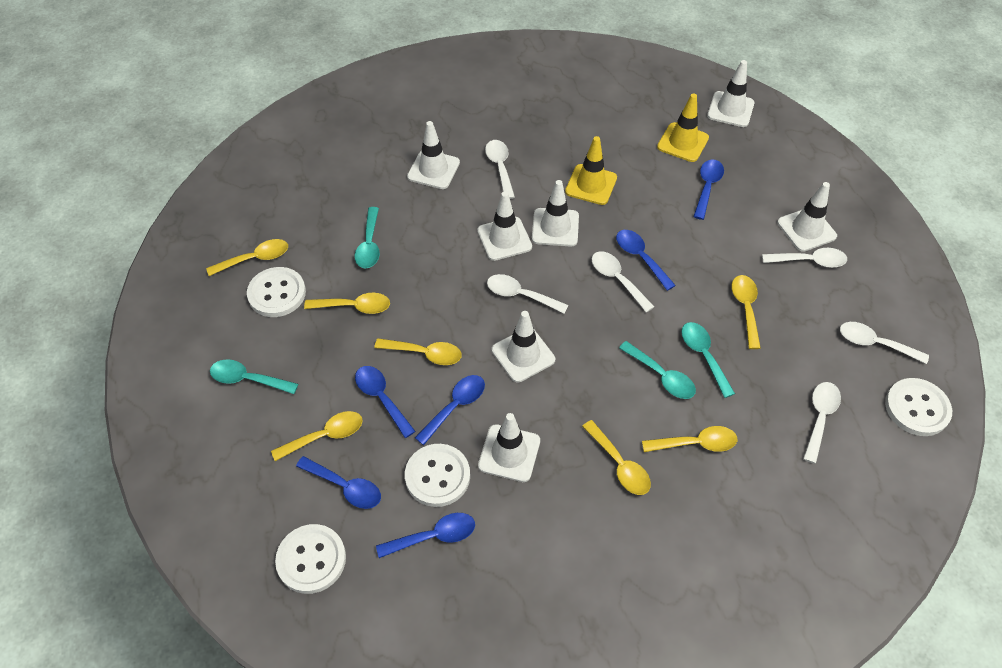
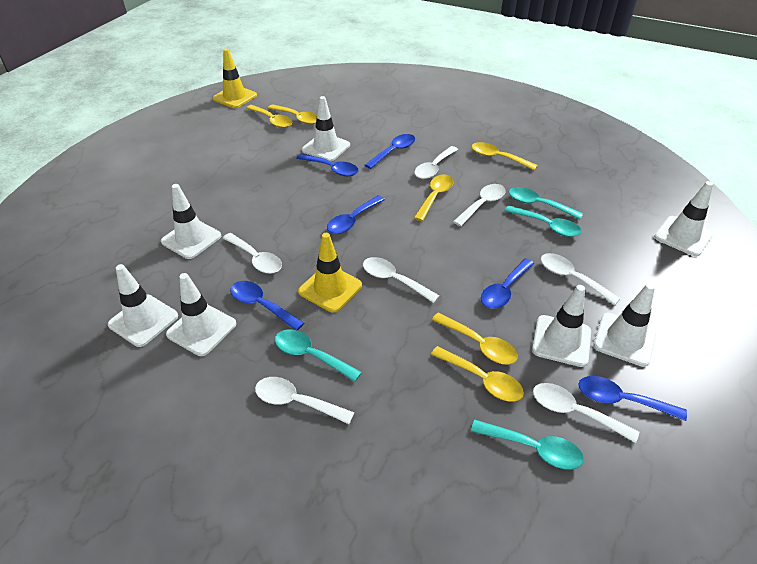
white button: [247,267,306,317] [275,524,346,594] [405,444,470,507] [885,378,952,436] = 4 -> none = 0
white spoon: [485,140,515,199] [487,274,568,314] [592,251,654,313] [762,248,847,268] [803,382,841,464] [840,322,929,364] = 6 -> [223,233,282,274] [255,377,355,424] [363,257,440,303] [414,146,458,179] [453,184,506,226] [533,383,639,443] [541,253,621,305] = 7
yellow spoon: [206,239,288,276] [271,411,363,461] [304,293,390,314] [374,338,462,365] [582,420,651,495] [642,426,737,452] [731,275,761,349] = 7 -> [246,105,292,128] [268,104,317,124] [414,174,453,221] [431,346,524,402] [432,313,518,364] [471,142,538,170] = 6

